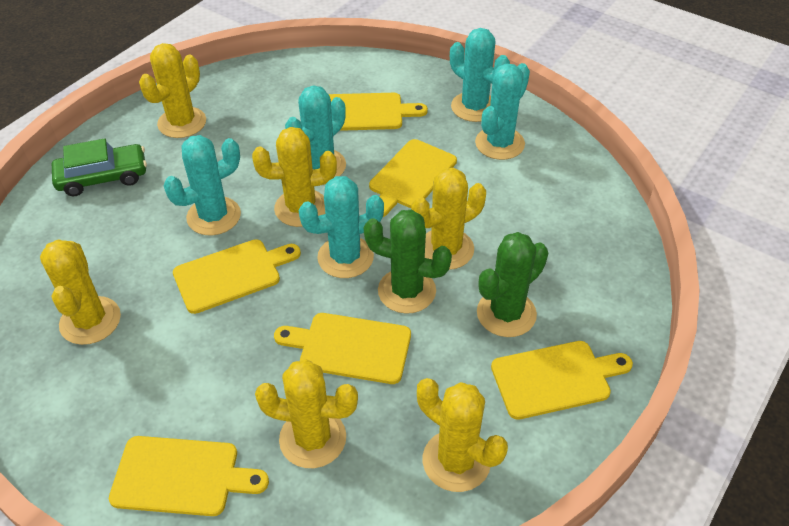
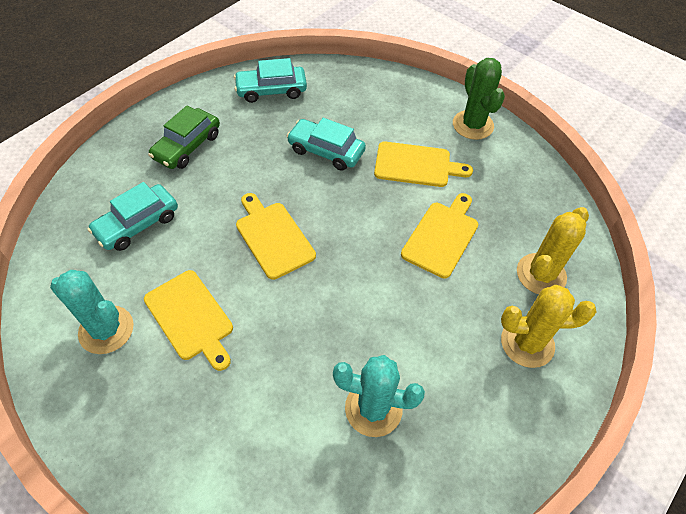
green cactus: [364,210,452,314] [477,232,548,337] = 2 -> [453,58,505,140] = 1
turquoise cactus: [164,135,241,235] [285,85,346,177] [299,176,384,278] [450,28,510,122] [475,63,530,160] = 5 -> [50,270,134,354] [333,355,425,437] = 2
turquoise car: none = 0 -> [87,182,178,251] [234,58,307,103] [287,118,366,171] = 3
yellow cactus: [40,240,121,345] [139,43,206,138] [252,127,337,227] [255,359,358,468] [411,168,486,270] [417,378,508,492] = 6 -> [501,285,597,368] [517,207,589,294] = 2
yellow cutting board: [109,436,269,516] [173,239,301,314] [274,313,411,384] [328,93,428,131] [369,139,457,217] [491,341,633,420] = 6 -> [144,270,233,371] [236,193,316,280] [374,141,473,187] [401,193,478,279] = 4

